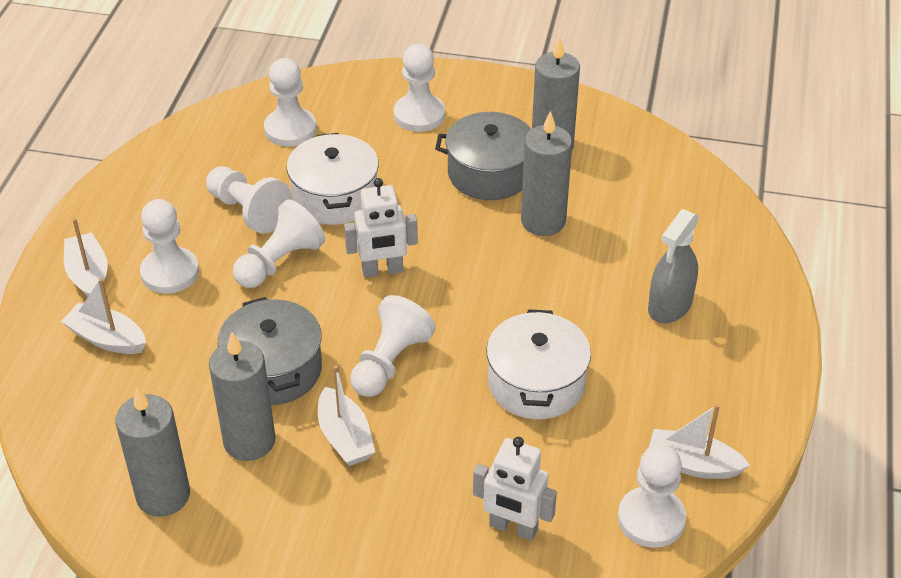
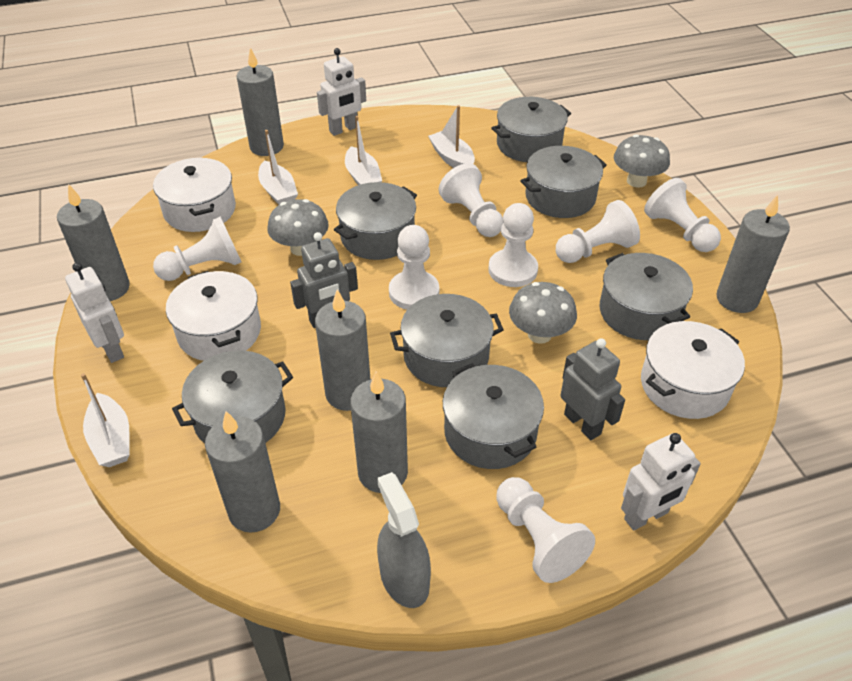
grey candle: [115,387,190,517] [209,332,275,461] [521,111,572,236] [532,36,580,150] = 4 -> [57,184,130,301] [205,411,280,533] [237,47,284,156] [315,290,371,411] [350,371,408,493] [716,195,790,313] = 6
grey mushroom: none = 0 -> [267,199,329,256] [509,282,577,344] [614,134,670,188] = 3
grey pot: [218,297,322,405] [435,112,531,200] = 2 -> [172,350,293,443] [334,182,417,260] [390,294,504,387] [443,363,544,469] [491,97,571,162] [521,146,607,218] [600,253,693,340] = 7
grey robot: none = 0 -> [290,232,358,328] [560,339,625,440] = 2
white pot: [287,133,379,225] [486,309,591,419] = 2 -> [153,158,236,232] [166,271,261,361] [641,321,745,419] = 3
white robot: [344,178,418,278] [473,437,557,541] = 2 -> [65,263,124,363] [317,48,366,136] [621,433,701,530] = 3

